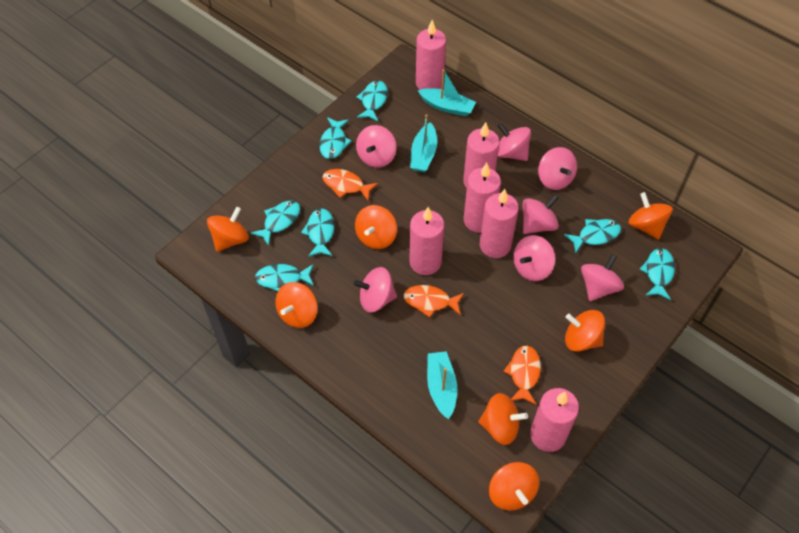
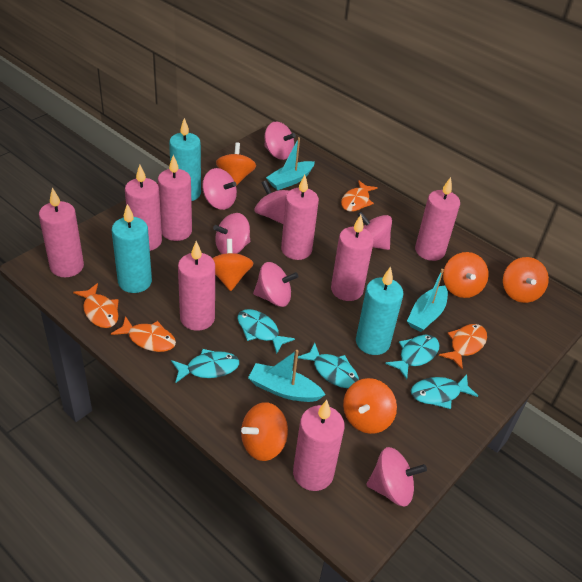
orange fish: [322,169,378,200] [403,285,464,318] [504,346,541,405] = 3 -> [73,283,119,328] [111,316,176,352] [341,180,378,212] [439,324,487,369] = 4
orange spinning top: [207,207,249,252] [275,282,318,328] [355,205,397,249] [478,393,528,445] [489,462,539,511] [565,310,605,352] [628,192,673,240] = 7 -> [212,239,254,291] [216,142,256,186] [241,402,288,461] [343,378,397,434] [443,252,489,298] [503,257,549,303] = 6
pink candle: [410,207,445,275] [416,20,446,90] [463,122,500,188] [464,163,501,233] [480,189,519,258] [530,388,579,452] = 6 -> [39,188,84,277] [125,165,162,251] [158,155,192,241] [178,241,215,331] [281,175,319,260] [293,400,345,491] [331,215,374,301] [415,177,460,261] = 8
turquoise candle: none = 0 -> [112,204,152,293] [169,118,201,201] [356,267,403,355] = 3
turquoise fish: [251,201,300,246] [255,264,314,292] [301,208,334,257] [319,117,352,159] [356,80,388,121] [564,219,621,254] [640,248,675,300] = 7 -> [171,349,239,383] [237,309,295,354] [298,343,359,388] [385,335,440,380] [411,374,478,409] = 5

